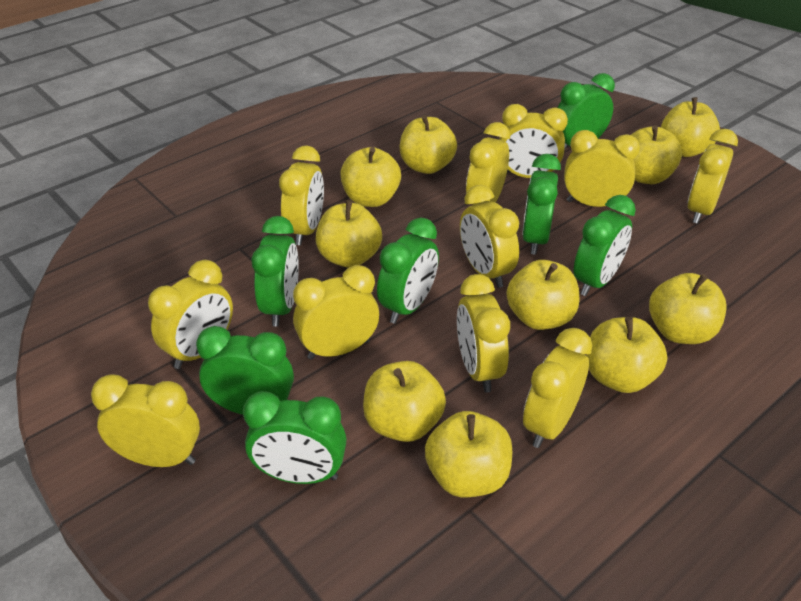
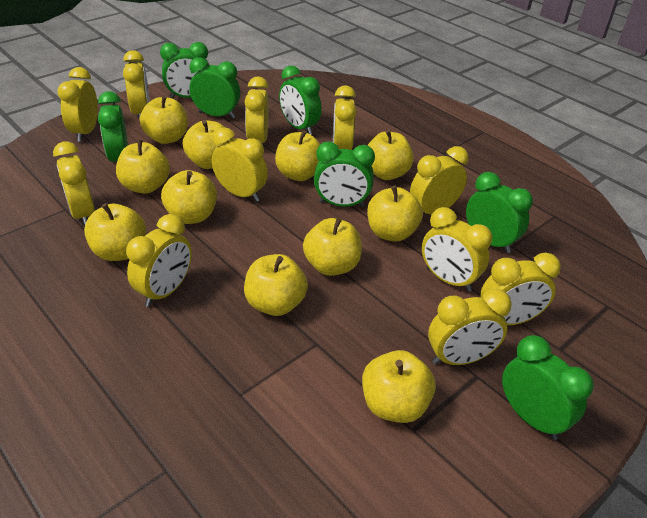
yellow apple: [316,200,382,268] [340,147,401,207] [363,361,446,442] [400,115,457,174] [425,411,512,497] [506,260,579,330] [587,317,667,393] [631,125,682,184] [649,273,726,344] [661,97,720,157] = 10 -> [84,203,146,261] [116,139,170,194] [140,95,188,144] [161,170,217,224] [183,120,232,169] [244,254,308,316] [275,130,320,181] [303,217,362,276] [362,350,436,423] [367,130,414,180] [367,186,423,242] = 11

